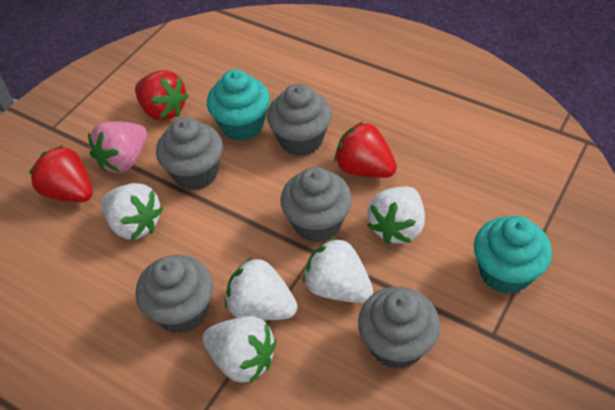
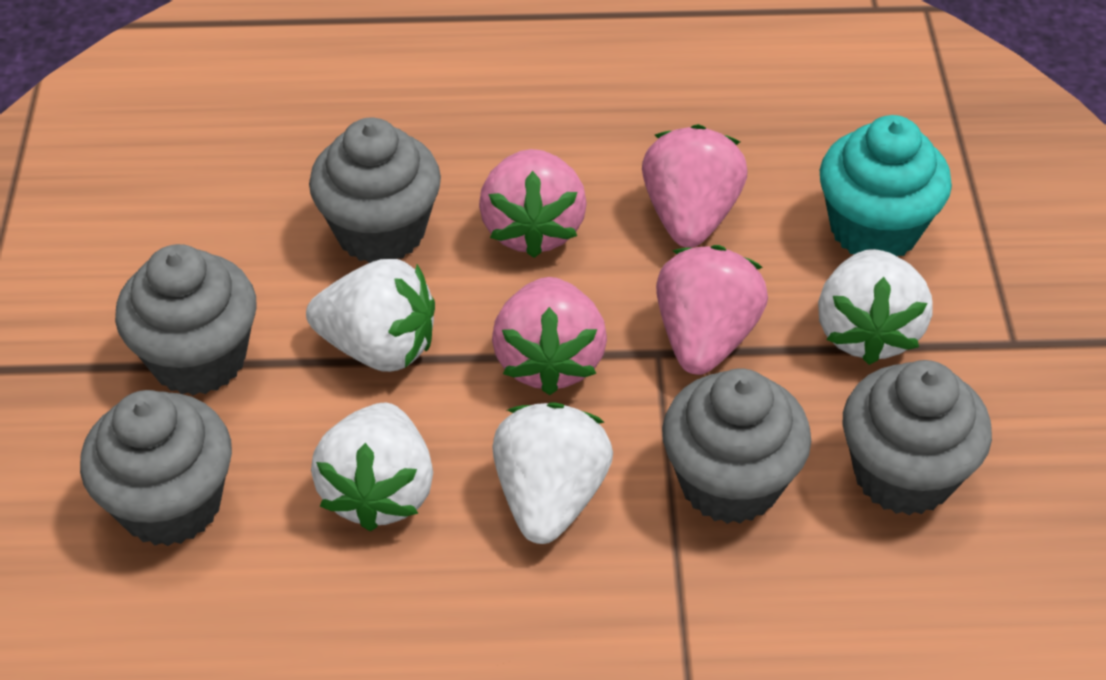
pink strawberry: [88,121,147,173] = 1 -> [479,149,587,258] [492,277,607,395] [642,124,748,248] [656,245,768,375] = 4
red strawberry: [29,145,93,202] [135,70,189,121] [334,122,397,178] = 3 -> none = 0
turquoise cupcake: [207,69,270,141] [474,216,552,294] = 2 -> [820,115,952,256] = 1
white strawberry: [101,183,163,240] [203,316,276,384] [225,257,297,321] [303,237,373,303] [367,186,425,244] = 5 -> [306,259,435,372] [311,403,433,531] [492,402,613,544] [818,249,932,365] = 4

